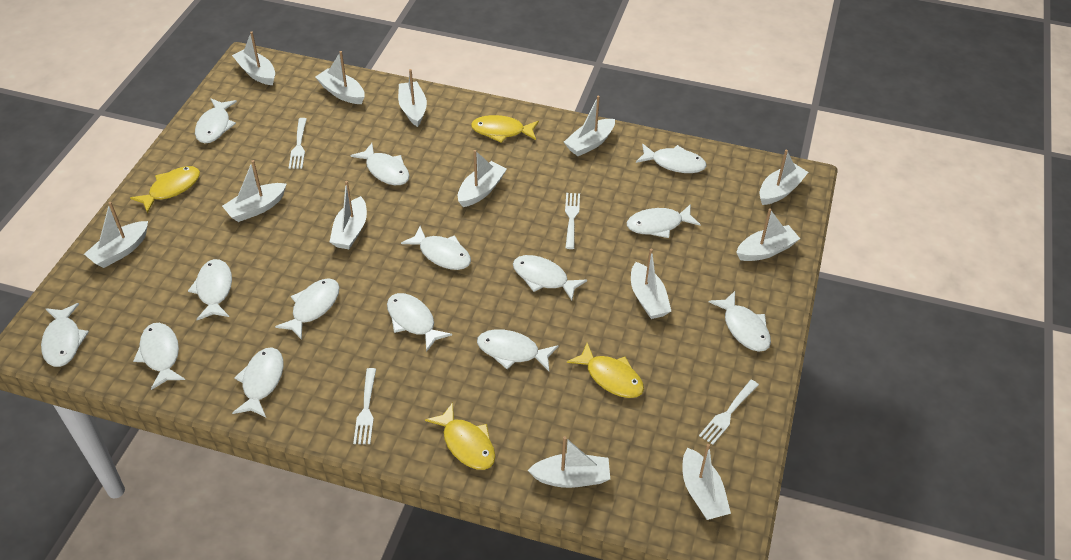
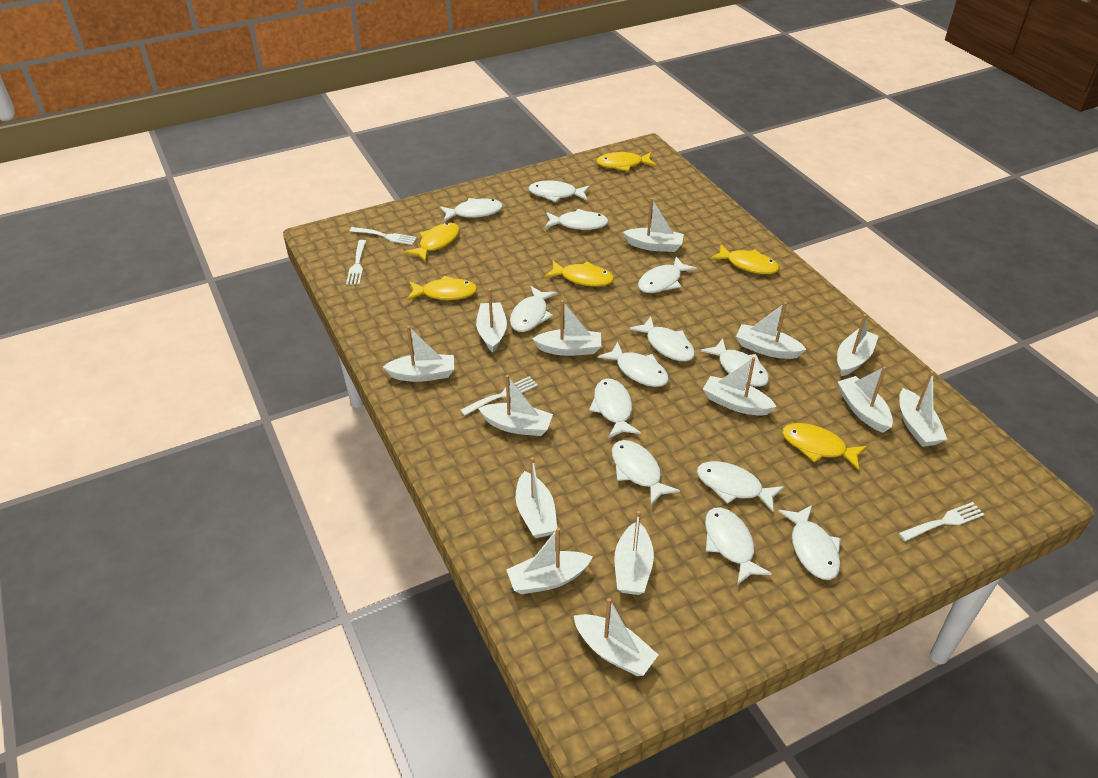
white boat: [84,202,148,268] [222,160,286,222] [232,31,275,85] [315,51,365,104] [330,181,367,249] [398,69,427,127] [458,150,507,207] [528,436,610,488] [564,95,615,156] [631,249,671,319] [683,444,731,520] [736,208,800,261] [759,150,808,205] = 13 -> [383,326,454,382] [476,289,507,352] [478,375,553,436] [506,528,593,594] [516,457,557,538] [532,300,601,356] [574,598,658,676] [614,511,654,595] [623,198,684,252] [703,357,776,416] [736,302,806,359] [837,314,879,376] [838,366,893,433] [899,371,947,447] = 14
white fish: [41,303,89,367] [133,323,185,390] [188,259,232,320] [195,98,237,143] [232,347,284,417] [275,278,340,340] [350,143,410,185] [387,293,452,352] [401,226,471,270] [477,329,559,371] [513,255,587,301] [627,204,701,238] [636,144,707,173] [709,291,771,352] = 14 -> [439,198,503,222] [510,286,557,332] [528,180,590,202] [545,209,609,230] [589,379,641,438] [598,342,669,387] [612,440,680,505] [629,317,695,361] [638,257,697,293] [697,461,785,512] [701,338,769,387] [705,507,772,585] [778,505,841,580] = 13
yellow fish: [130,166,200,213] [425,402,496,470] [471,115,539,143] [567,343,644,398] = 4 -> [405,223,460,262] [407,276,477,300] [544,260,614,286] [596,152,656,171] [710,244,779,274] [782,423,868,470] = 6

